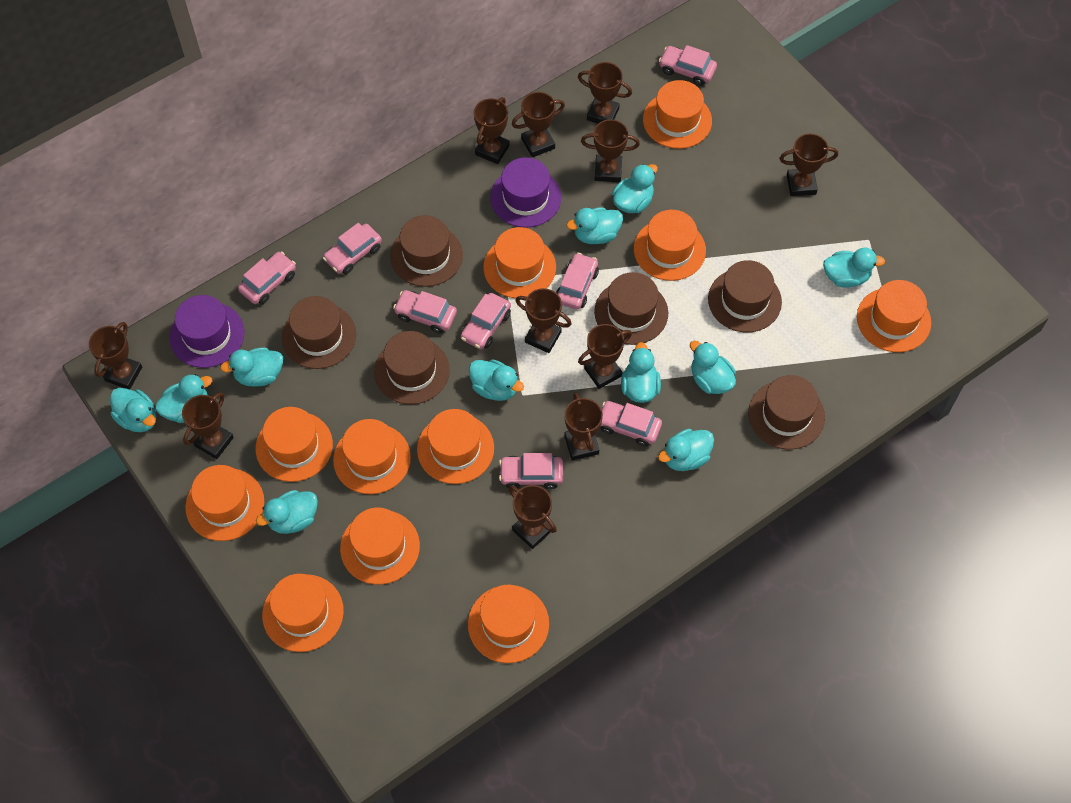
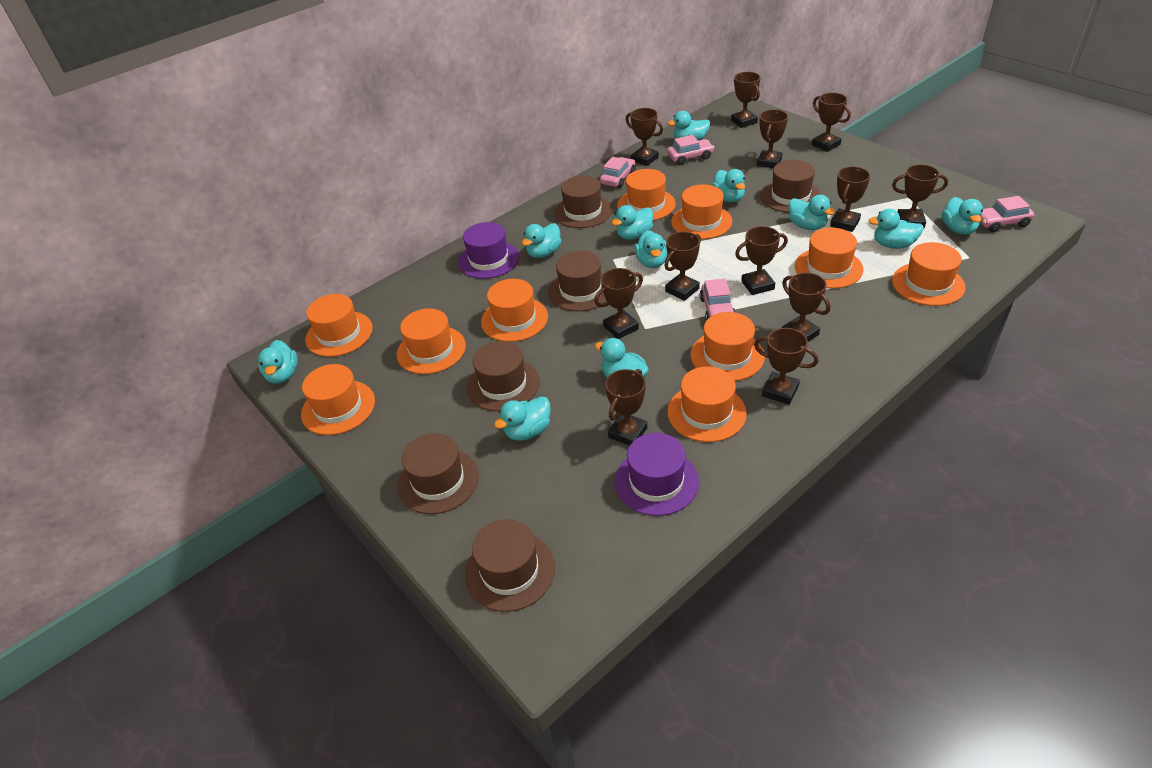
brown trophy: [89,322,142,390] [182,392,234,459] [474,97,510,164] [509,485,557,549] [512,92,565,157] [515,288,572,353] [564,392,603,461] [578,62,632,123] [578,324,632,389] [581,119,640,182] [779,133,838,196] = 11 -> [594,268,643,339] [605,369,647,446] [626,108,663,166] [664,232,701,301] [731,72,760,128] [735,226,788,295] [754,328,818,405] [757,109,788,168] [782,272,830,342] [812,93,851,152] [830,166,870,232] [892,164,948,229] = 12
orange hat: [185,465,264,541] [256,407,333,482] [262,574,344,652] [333,419,411,494] [340,508,420,585] [417,409,494,484] [468,585,549,663] [483,227,556,299] [634,210,706,281] [643,80,712,149] [857,280,931,352] = 11 -> [301,364,375,435] [305,294,373,357] [397,308,466,374] [481,279,548,342] [617,169,676,220] [667,366,747,442] [671,184,732,239] [691,312,765,381] [795,228,863,289] [892,242,965,306] = 10
pink car: [238,251,296,304] [323,223,382,274] [393,290,457,334] [461,293,511,349] [499,453,563,489] [556,253,599,310] [600,401,662,447] [659,45,717,86] = 8 -> [600,157,636,188] [667,135,714,165] [700,279,736,321] [980,196,1034,232] = 4

